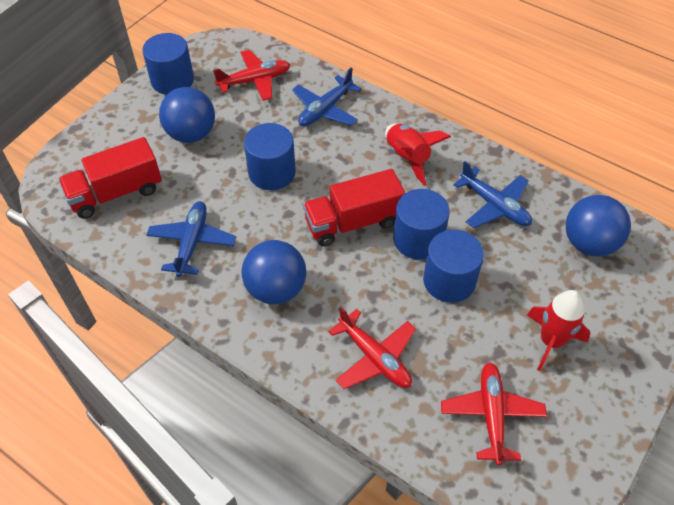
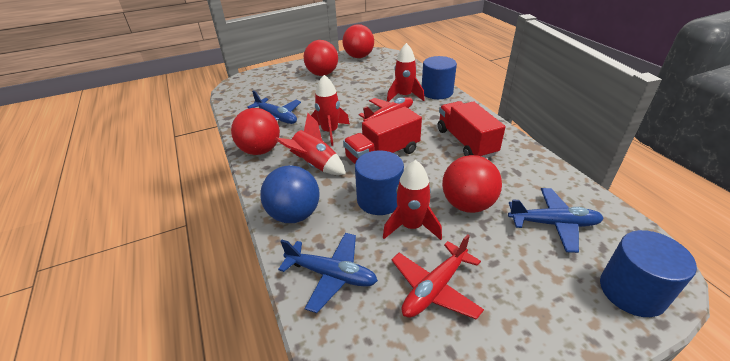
blue ball: [159,87,215,143] [242,240,306,304] [566,195,631,256] = 3 -> [260,165,320,223] = 1
blue cylinder: [142,33,194,95] [244,123,296,190] [393,189,450,260] [423,230,484,303] = 4 -> [355,150,404,215] [422,56,457,99] [600,230,697,317] = 3
red ball: none = 0 -> [231,108,280,155] [304,40,338,76] [342,24,374,58] [442,155,502,213] = 4
red plane: [213,50,290,101] [328,306,416,389] [441,362,547,465] = 3 -> [359,97,413,121] [391,235,484,320] = 2
red rocket: [385,124,451,186] [527,290,591,371] = 2 -> [275,113,346,175] [311,75,350,146] [383,160,442,240] [387,43,425,102] = 4

